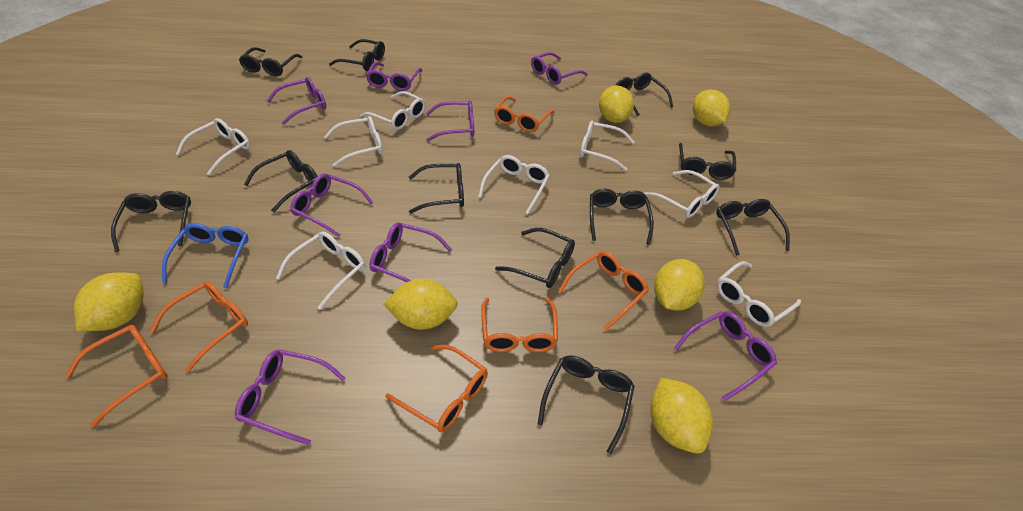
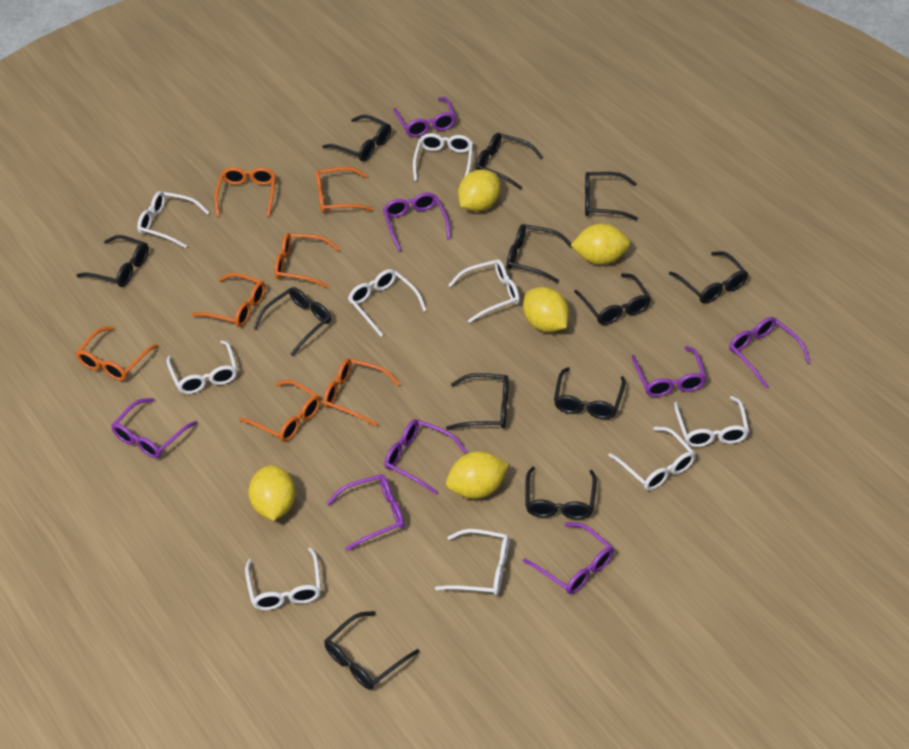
black glasses: [111,191,191,252] [239,47,302,76] [244,150,318,212] [329,39,385,71] [409,163,464,213] [495,228,575,288] [538,355,635,454] [590,189,654,245] [615,73,673,116] [679,143,736,180] [716,199,790,256] = 11 -> [76,235,149,287] [254,287,331,356] [322,115,391,161] [324,611,419,689] [446,373,509,430] [476,133,544,190] [507,224,572,283] [525,467,597,520] [554,367,626,419] [574,273,651,325] [585,172,638,220] [669,251,748,304] = 12
blue glasses: [162,223,248,288] = 1 -> none = 0
orange glasses: [65,325,168,427] [150,281,248,372] [385,345,488,432] [481,298,558,352] [494,96,554,132] [558,251,649,330] = 6 -> [76,327,158,381] [192,273,265,327] [215,167,276,217] [239,380,321,442] [274,233,340,288] [316,167,373,213] [323,358,400,427] = 7
white glasses: [176,118,250,175] [276,231,365,310] [324,116,383,167] [360,91,425,130] [478,155,550,215] [580,121,634,171] [644,170,720,218] [717,261,801,327] = 8 -> [137,191,209,248] [166,340,237,394] [245,547,321,610] [348,269,427,337] [413,133,473,181] [435,529,509,595] [448,259,520,323] [608,426,696,490] [674,396,749,447] = 9
yellow lemon: [74,272,144,331] [384,279,458,330] [599,85,634,123] [650,378,713,454] [654,259,705,311] [693,90,730,126] = 6 -> [248,465,296,521] [446,451,509,499] [458,169,500,211] [523,287,569,332] [571,223,630,265] = 5

